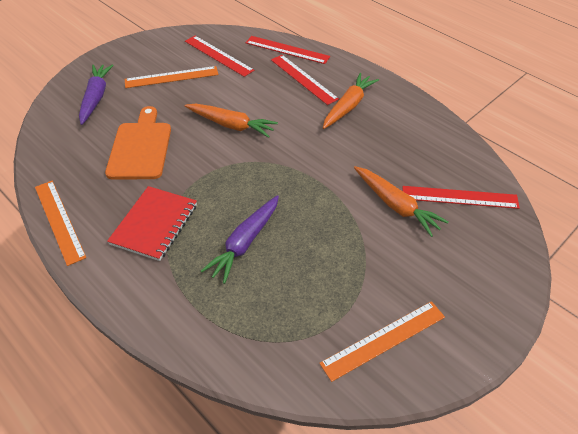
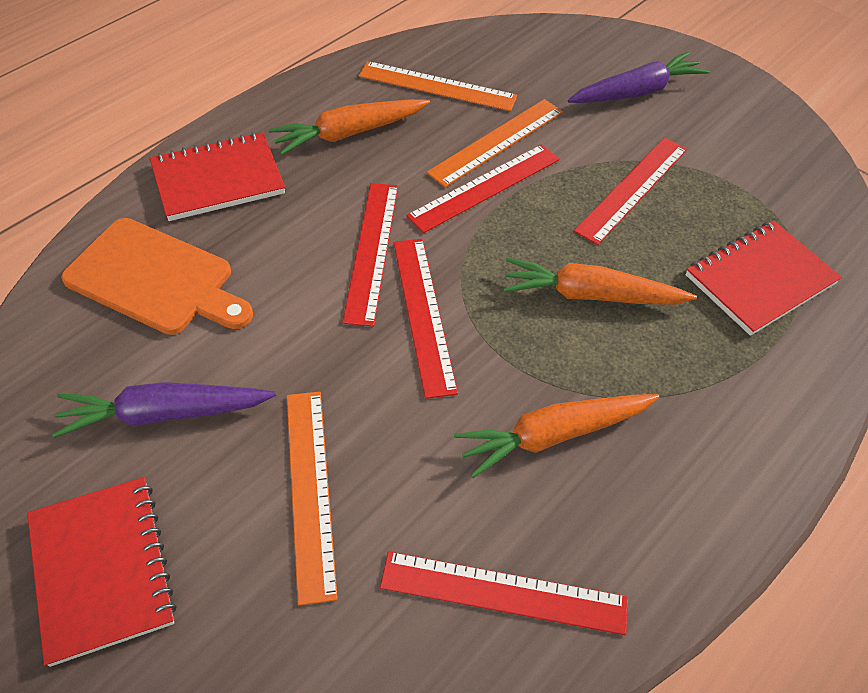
red notebook: [107,186,197,261] = 1 -> [27,477,177,667] [150,132,285,221] [685,221,842,336] = 3
red ruler: [185,36,255,77] [245,36,330,64] [271,55,339,105] [402,186,520,209] = 4 -> [342,183,398,327] [380,551,628,635] [393,239,458,399] [406,144,559,233] [574,138,687,245] = 5

